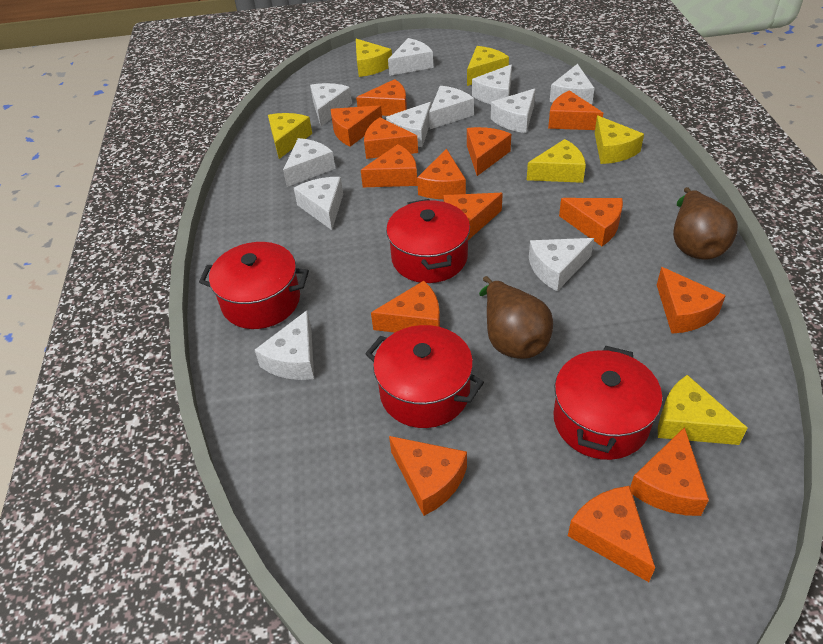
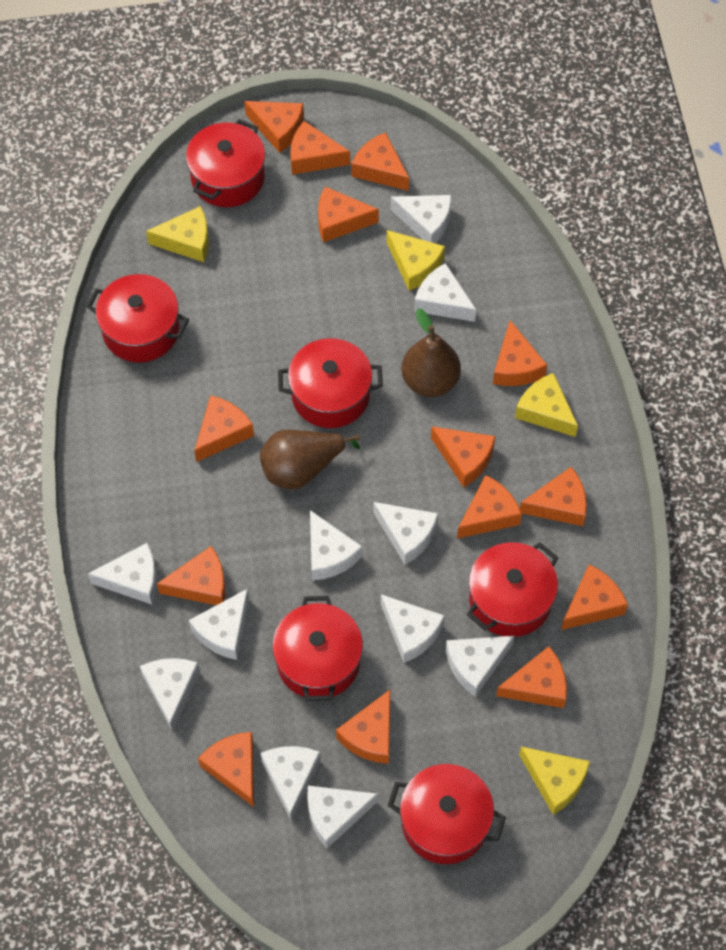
red pot: [199,242,309,329] [365,325,484,428] [386,199,470,283] [553,346,662,460] = 4 -> [86,274,189,363] [186,119,265,207] [272,596,363,701] [278,338,383,428] [387,764,506,864] [467,542,558,637] = 6
yellow cheese: [268,113,312,159] [356,39,392,77] [467,46,509,86] [527,139,586,183] [595,116,644,164] [658,375,748,445] = 6 -> [146,206,209,262] [386,230,445,291] [515,373,578,437] [519,747,590,815] = 4

